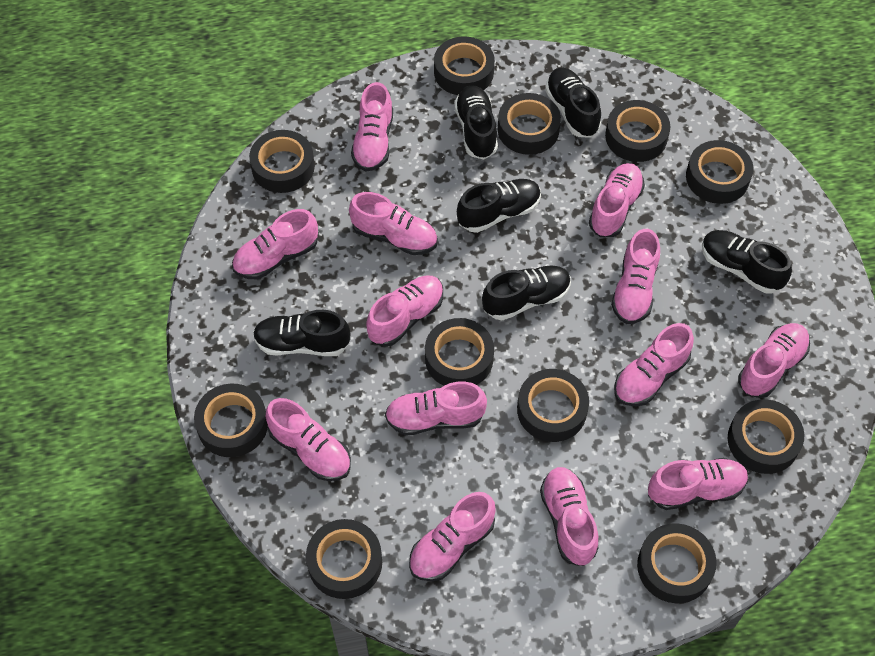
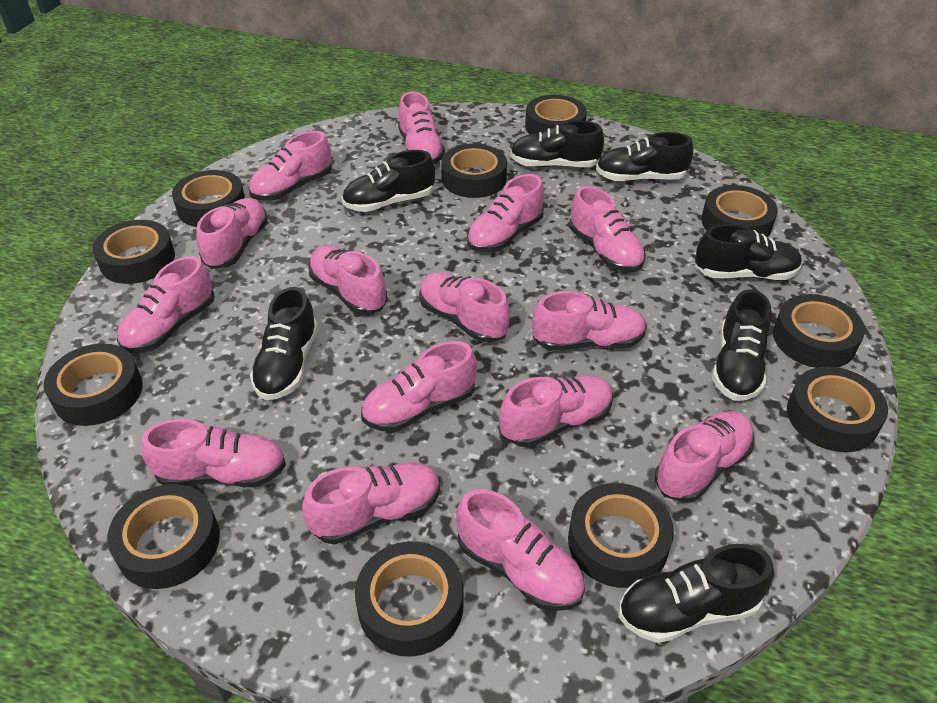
black shoe: [253,310,350,356] [454,85,498,159] [457,179,541,233] [482,266,571,320] [545,68,601,138] [702,230,792,293] = 6 -> [250,287,318,400] [342,150,435,212] [510,120,604,168] [596,132,693,182] [618,544,774,643] [695,224,802,280] [712,289,771,401] = 7
pink shoe: [232,209,318,279] [266,398,351,481] [349,192,437,255] [351,82,393,172] [366,275,443,346] [385,382,487,435] [409,492,496,581] [540,467,599,566] [589,163,645,237] [611,229,660,324] [614,323,694,406] [648,458,749,510] [738,323,810,398] = 13 -> [117,256,215,353] [141,419,286,487] [196,198,268,269] [248,131,332,201] [302,462,440,544] [309,245,387,315] [361,341,477,432] [398,92,445,164] [419,272,510,343] [456,489,585,611] [467,174,544,252] [499,375,614,447] [532,291,647,351] [569,186,646,272] [654,411,754,503] = 15

